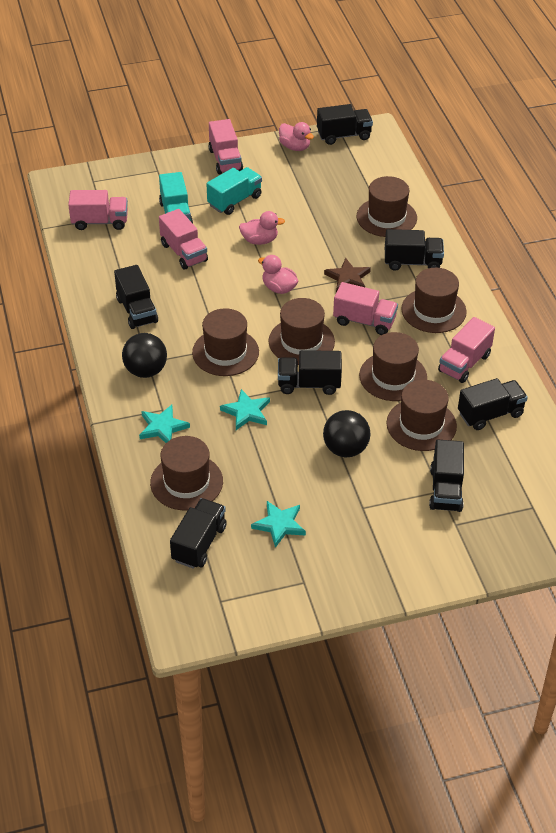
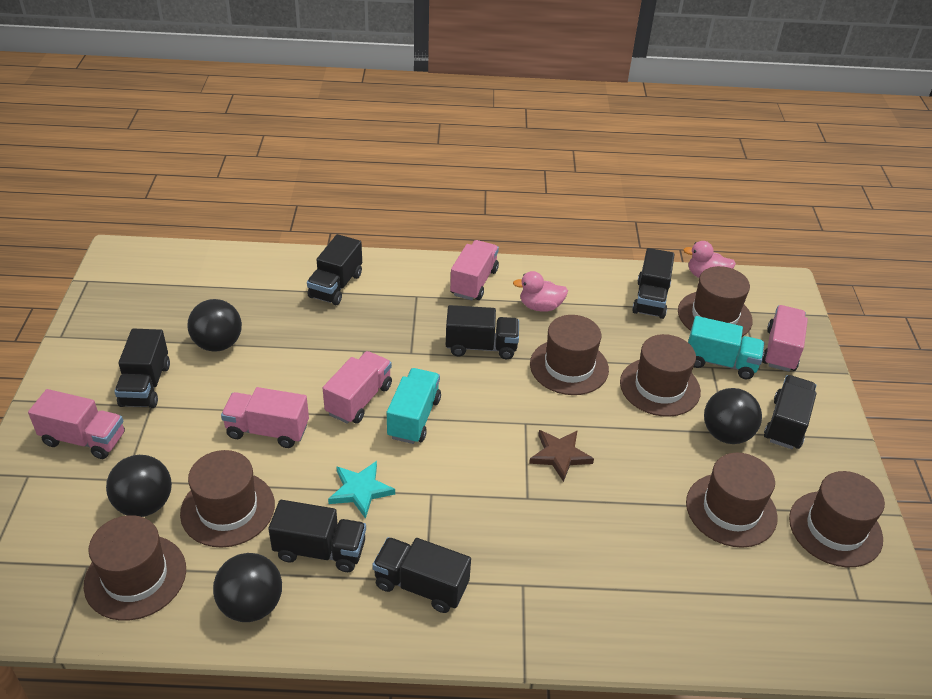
black ball: [122,333,167,378] [323,410,370,457] = 2 -> [106,455,172,517] [188,299,242,352] [213,553,282,622] [704,388,762,444] = 4
pink duck: [239,211,285,245] [258,255,298,294] [279,122,314,151] = 3 -> [513,271,568,312] [683,241,736,278] = 2
turquoise star: [139,405,190,443] [220,389,270,430] [251,501,306,548] = 3 -> [328,461,395,519] = 1

